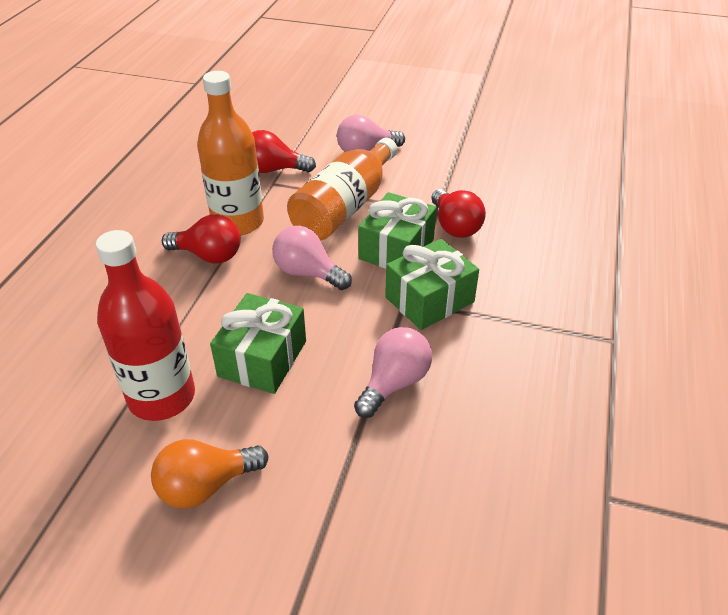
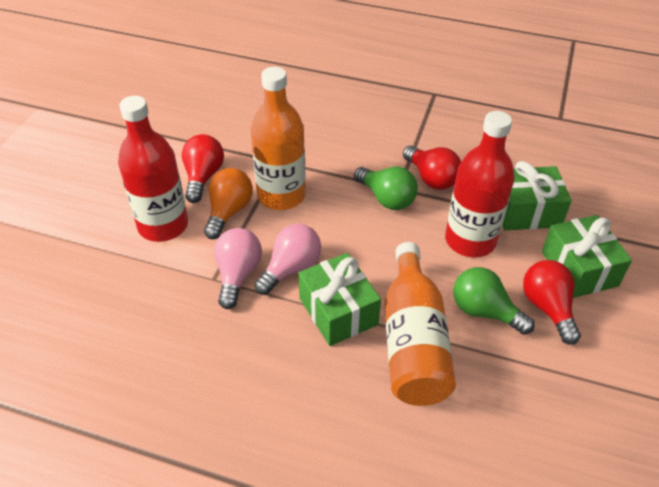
green light bulb: none = 0 -> [354,166,418,210] [453,267,535,335] = 2
pink light bulb: [272,226,352,290] [337,114,405,152] [354,327,432,418] = 3 -> [214,228,262,309] [254,224,321,295] = 2
red bottle: [96,230,195,421] = 1 -> [118,96,188,242] [445,111,515,257] = 2

